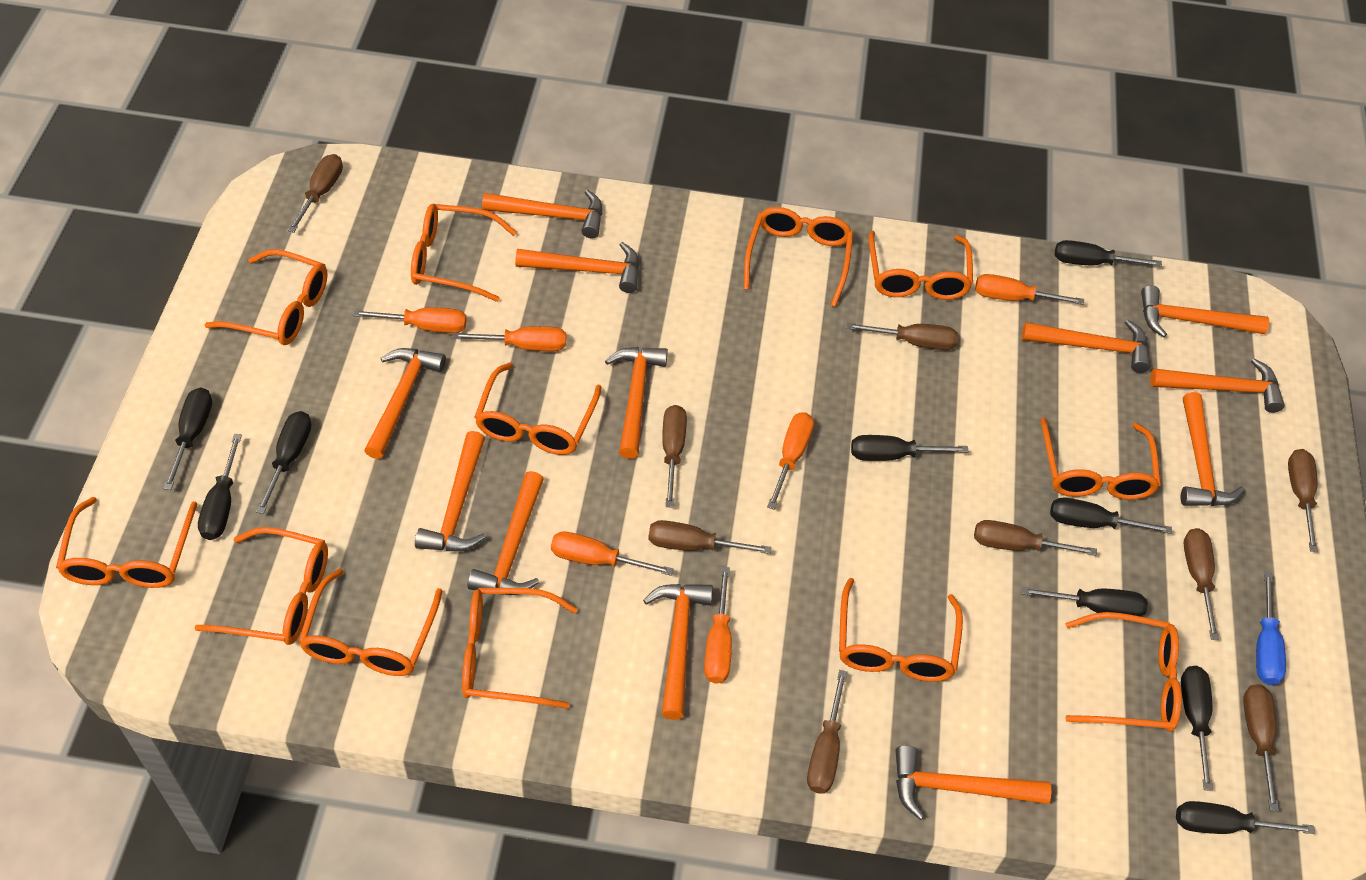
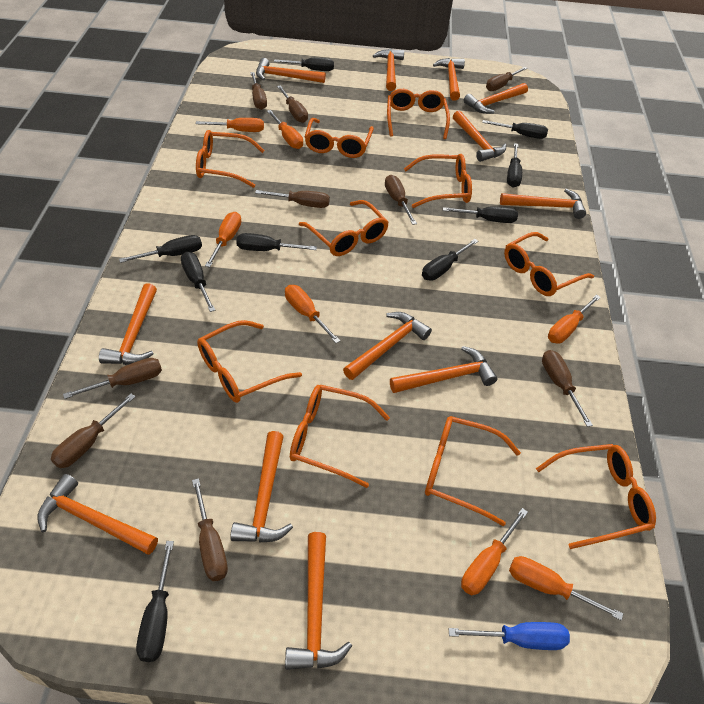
orange glasses: [56,497,198,588] [194,527,328,645] [205,249,328,345] [298,568,443,676] [411,204,517,302] [462,588,577,709] [474,362,602,455] [744,207,853,307] [839,578,963,682] [868,231,973,300] [1040,417,1161,500] [1065,612,1182,732] = 12 -> [196,130,265,188] [197,320,302,403] [290,385,390,488] [299,200,389,256] [305,118,374,158] [387,89,450,139] [404,154,472,208] [425,416,521,526] [504,232,594,296] [536,444,656,549] = 10
orange screwdriver: [353,307,467,333] [452,326,566,351] [551,532,673,576] [704,567,732,684] [767,412,814,510] [975,274,1084,305] = 6 -> [196,118,264,132] [205,212,241,267] [267,110,303,149] [285,285,341,343] [461,508,528,595] [509,556,623,620] [548,295,601,344] = 7

